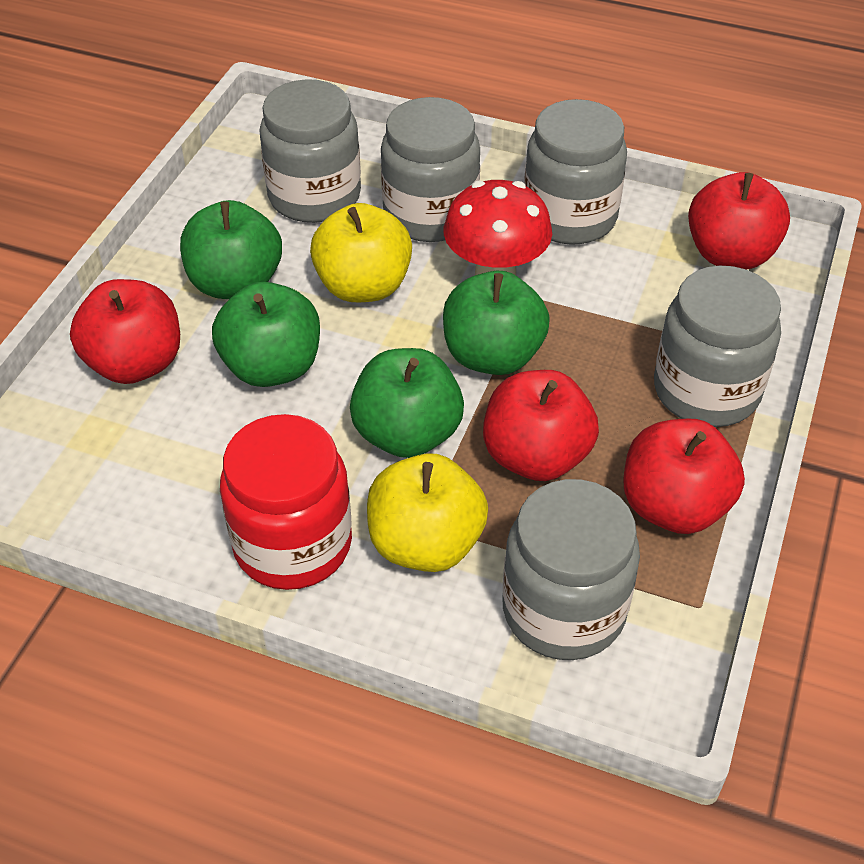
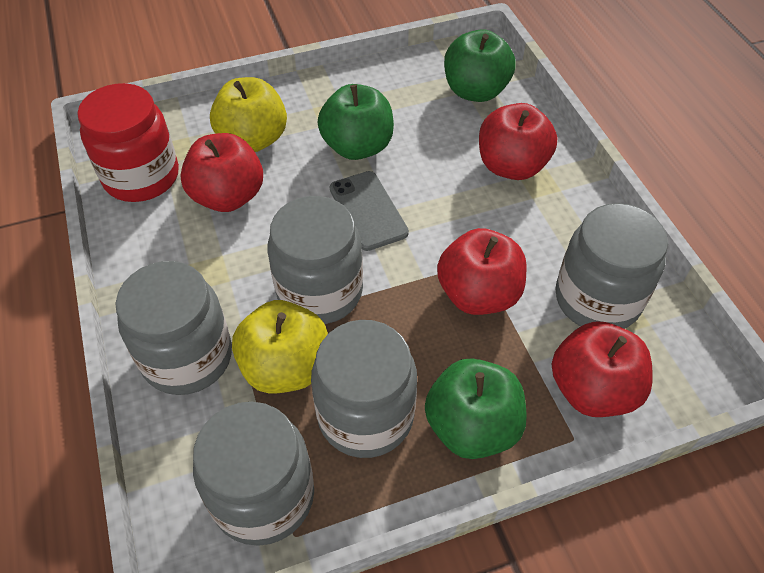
green apple: [180,200,282,299] [212,282,320,387] [350,348,464,458] [443,271,550,375] = 4 -> [317,84,394,160] [425,358,527,459] [444,29,516,102] = 3
grey phone: none = 0 -> [330,171,409,251] = 1
red mushroom: [444,180,552,275] = 1 -> none = 0

